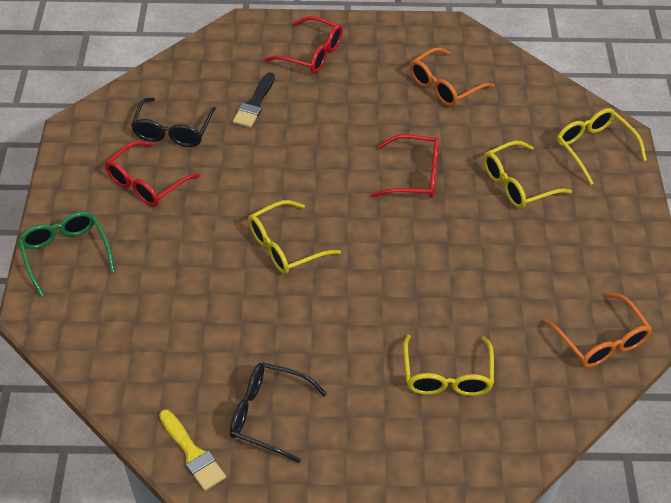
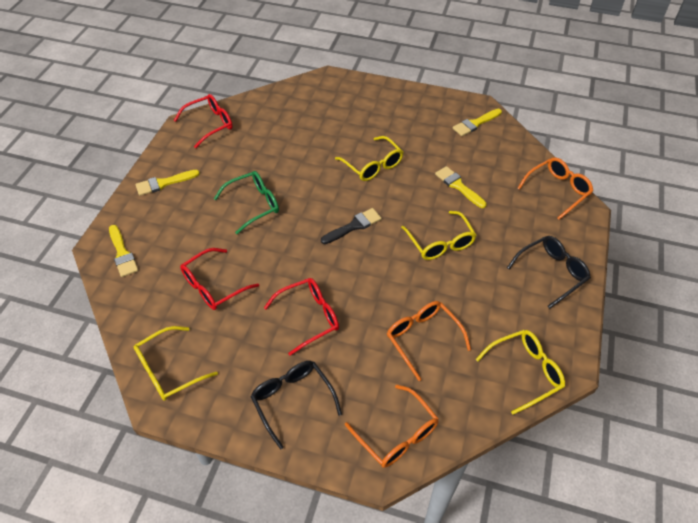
orange glasses: [410,47,495,107] [544,293,652,368] = 2 -> [345,385,439,468] [387,301,471,381] [517,157,593,220] = 3
yellow brush: [159,410,226,491] = 1 -> [109,225,138,277] [135,170,200,196] [435,166,487,208] [453,109,502,136] = 4

